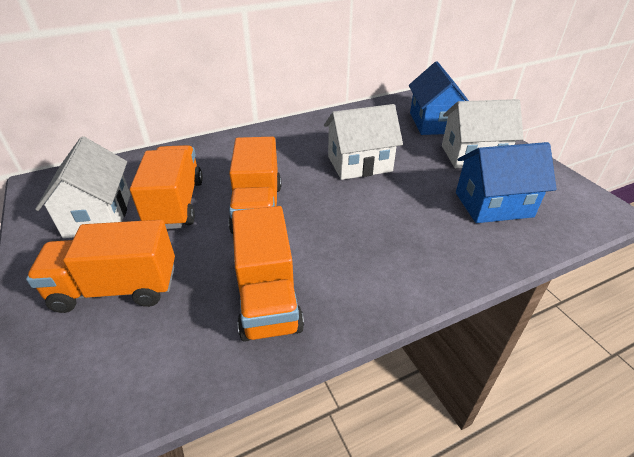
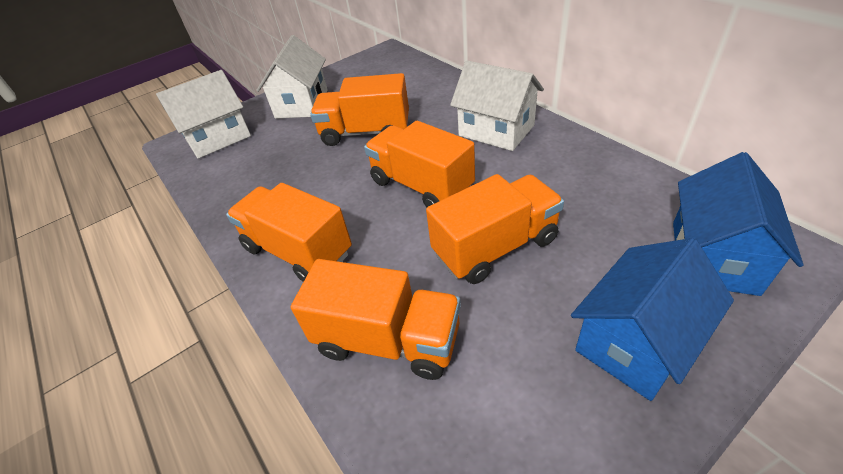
orange truck: [26,220,175,313] [130,145,203,229] [229,137,281,234] [232,206,304,342] = 4 -> [226,183,352,282] [291,259,461,380] [310,73,409,146] [364,121,475,207] [426,174,564,284] = 5

